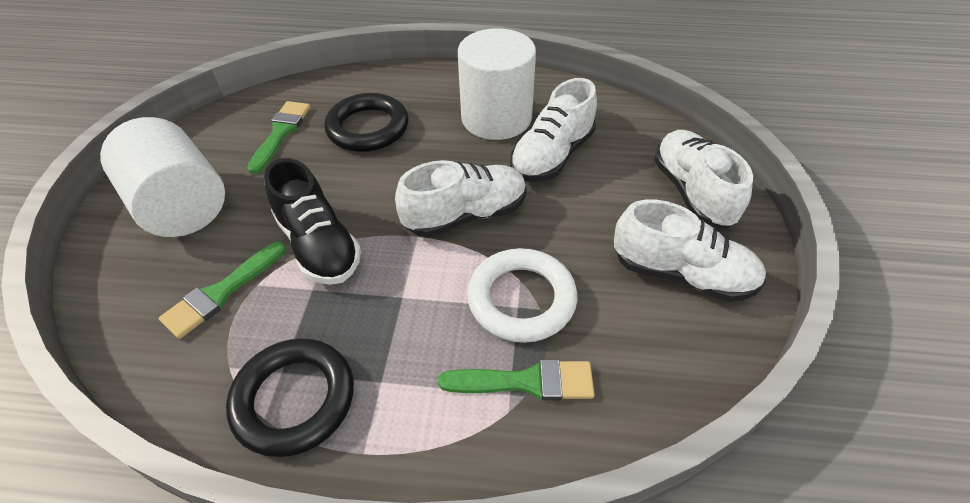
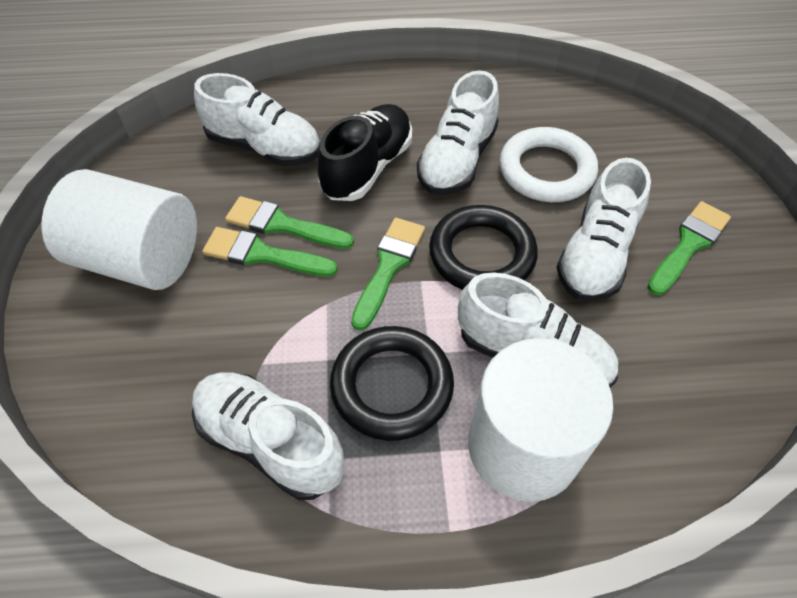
green brush: [159,242,286,339] [247,101,311,174] [438,359,595,401] = 3 -> [202,227,338,277] [225,196,354,249] [351,218,425,331] [647,201,731,295] = 4
white shoe: [395,160,526,237] [510,78,597,182] [614,199,766,302] [654,130,753,229] = 4 -> [192,373,344,501] [194,73,320,166] [417,71,499,195] [458,272,618,388] [557,158,651,302] = 5

